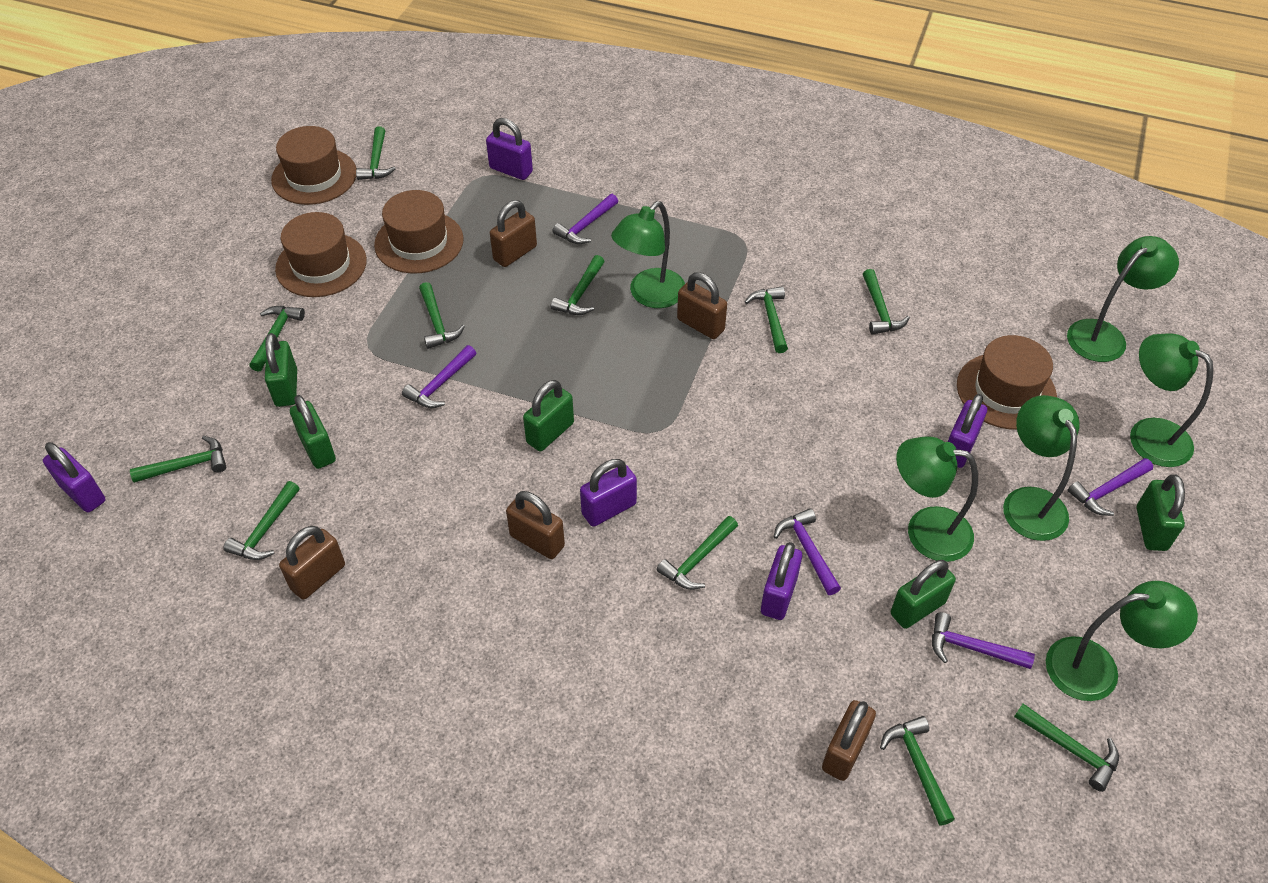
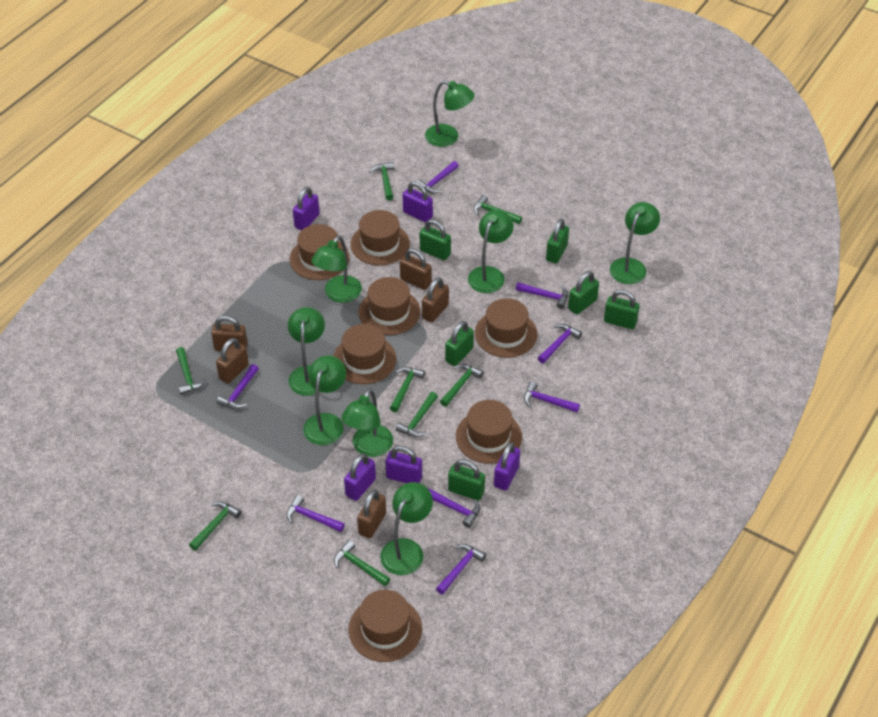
brown hat: [271,126,356,205] [275,212,367,297] [374,190,464,274] [957,335,1057,430] = 4 -> [290,224,350,280] [333,324,396,384] [349,590,422,662] [350,210,410,265] [359,277,421,335] [456,400,522,464] [475,298,538,358] = 7
green hammer: [130,436,226,483] [224,481,300,560] [249,306,305,372] [356,126,396,180] [419,282,465,349] [551,255,605,315] [657,516,738,590] [745,286,788,353] [863,269,910,335] [880,716,955,826] [1014,704,1119,792] = 11 -> [176,347,206,395] [189,501,241,551] [334,540,390,586] [369,162,394,201] [390,367,425,412] [396,392,438,437] [440,364,484,407] [474,195,522,224] = 8
green lamp: [611,201,685,308] [896,437,978,562] [1003,395,1080,541] [1046,581,1198,701] [1067,236,1179,362] [1130,333,1213,467] = 6 -> [288,307,325,396] [303,355,346,445] [311,236,362,303] [341,389,393,457] [380,482,433,575] [425,81,475,147] [468,210,514,293] [610,202,660,284] = 8
green padlock: [265,333,297,407] [290,395,336,469] [523,380,574,451] [891,560,956,629] [1137,474,1185,551] = 5 -> [420,220,451,260] [445,321,474,366] [448,459,485,501] [546,219,569,263] [568,271,599,315] [604,290,640,329] = 6
purple hammer: [402,345,476,408] [552,194,618,244] [774,508,841,595] [932,612,1035,669] [1068,458,1153,516] = 5 -> [217,364,259,409] [286,495,345,532] [417,161,459,194] [427,487,480,528] [436,544,486,595] [516,282,568,309] [524,381,580,413] [538,324,582,363] = 8

